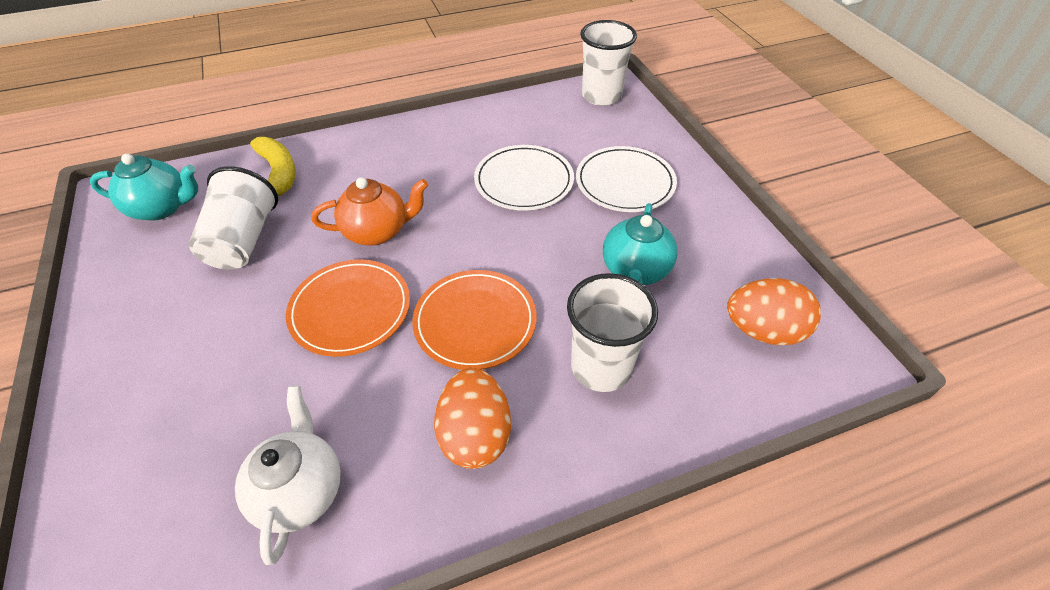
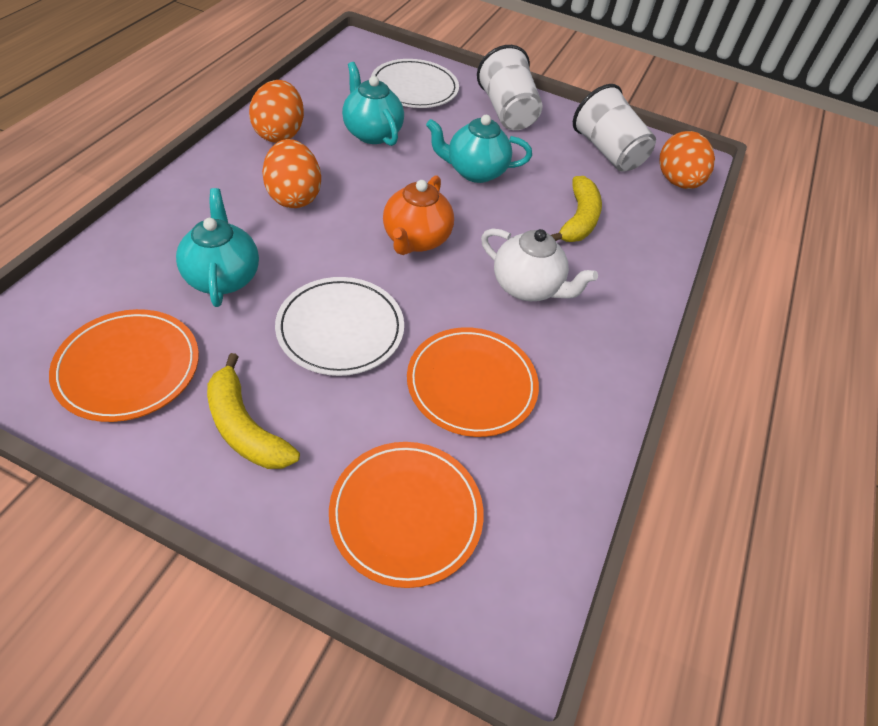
orange egg: [434,367,511,469] [727,278,821,345] = 2 -> [249,80,304,143] [262,139,321,208] [660,131,715,189] = 3
orange plate: [286,259,410,357] [412,270,537,370] = 2 -> [49,309,199,422] [329,442,484,588] [407,327,539,437] = 3
turquoise teapot: [90,154,198,221] [603,203,678,285] = 2 -> [176,188,259,307] [342,62,404,146] [426,115,532,183] = 3
white cup: [189,166,278,270] [567,273,658,392] [580,20,637,106] = 3 -> [477,45,542,130] [573,84,656,172] = 2
yellow banana: [250,137,296,196] = 1 -> [207,353,300,469] [551,176,602,242] = 2

